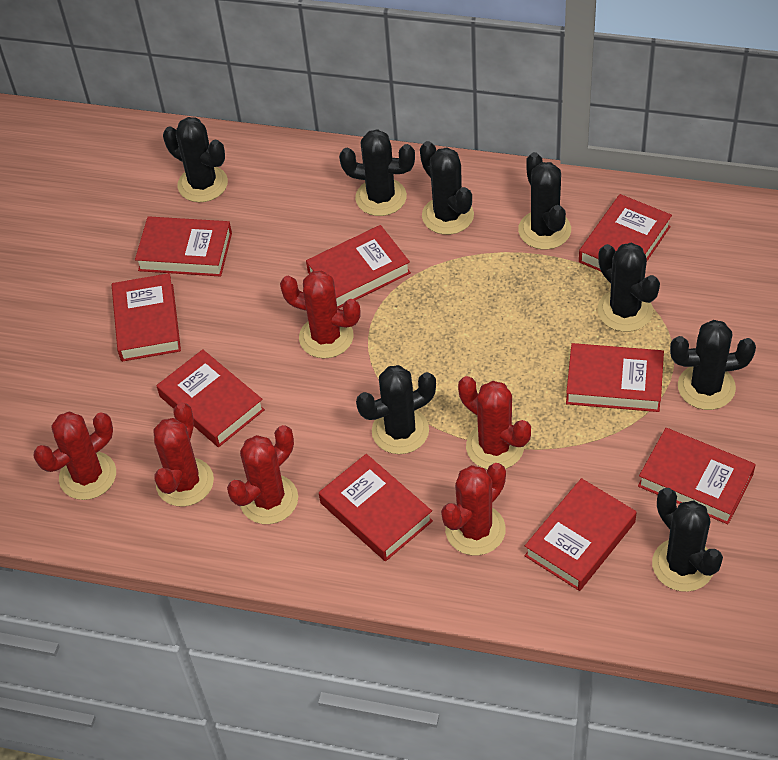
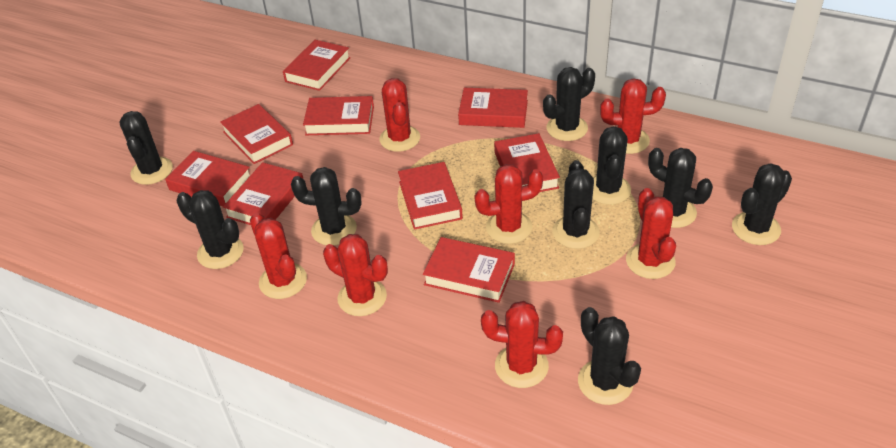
black cactus: [163,117,228,202] [339,129,415,216] [356,365,436,454] [420,141,474,235] [518,152,571,250] [597,243,660,332] [652,488,723,592] [670,320,756,410] = 8 -> [120,111,173,185] [177,190,244,269] [291,167,362,246] [543,67,595,141] [552,160,600,249] [578,307,641,405] [592,126,631,205] [648,148,713,228] [732,163,792,245] = 9
red cactus: [34,412,116,500] [153,402,214,507] [227,425,298,524] [280,271,361,358] [441,463,506,555] [458,376,531,469] = 6 -> [250,213,307,299] [323,234,388,316] [379,78,420,152] [474,164,543,244] [481,301,563,388] [600,78,666,154] [626,188,676,279] = 7

